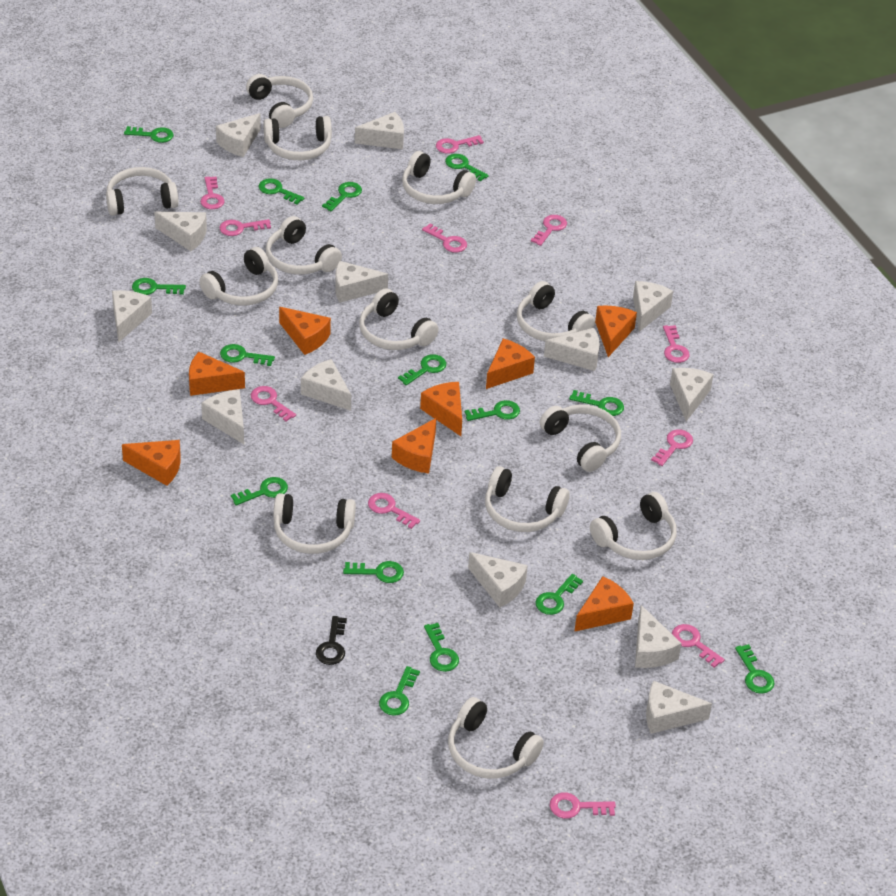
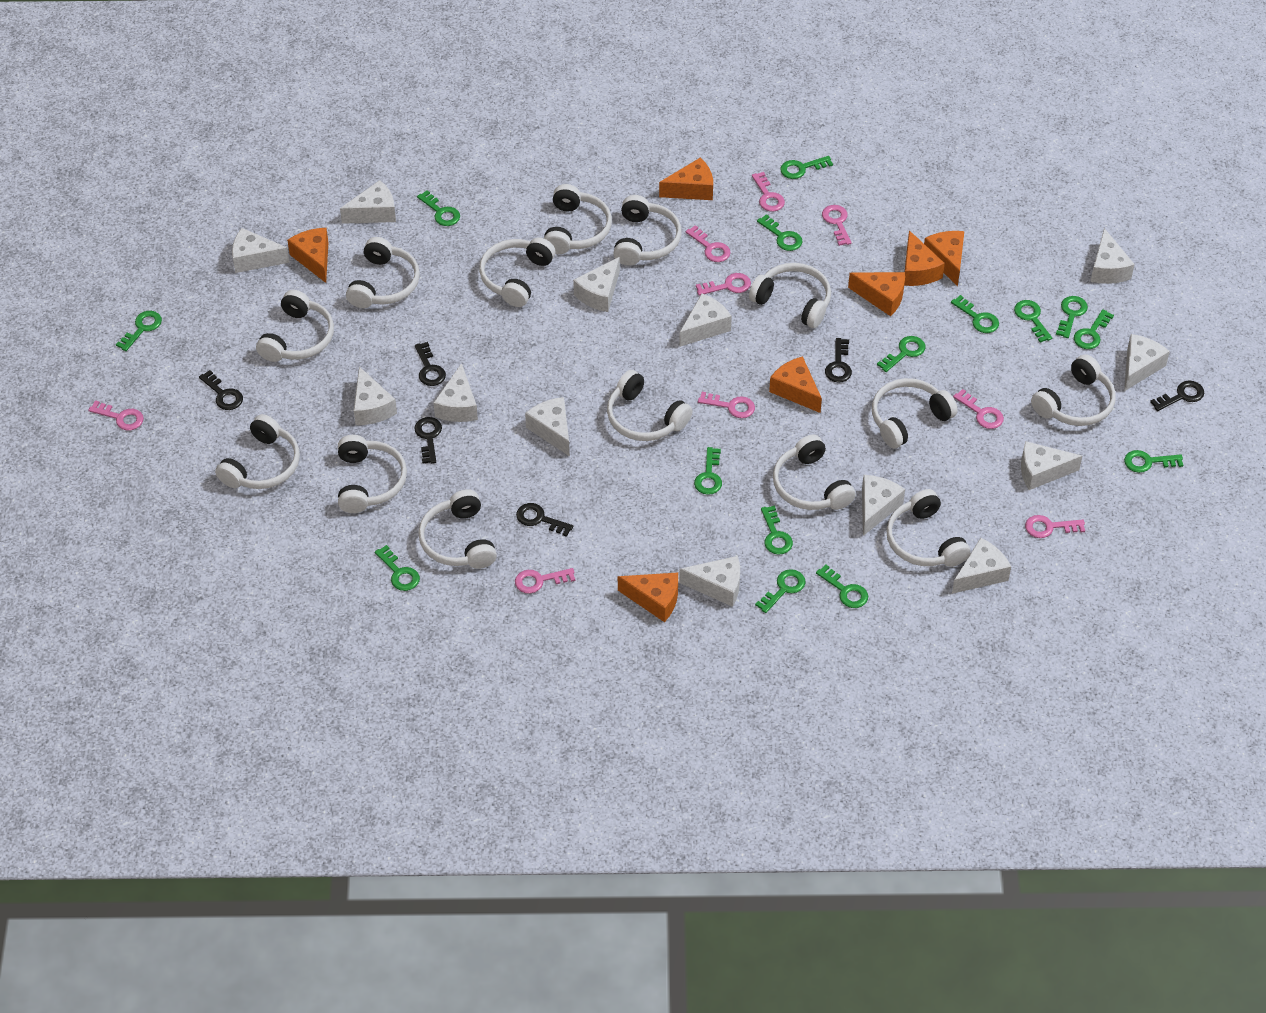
black key: [316,616,347,665] = 1 -> [199,370,243,410] [414,417,442,464] [415,342,446,386] [516,503,573,537] [825,338,852,383] [1150,381,1204,411] = 6
orange cheese: [122,440,181,486] [189,352,245,396] [279,307,331,355] [392,418,437,474] [420,382,462,436] [486,339,535,389] [574,576,634,632] [595,305,637,357] = 8 -> [287,228,328,283] [618,572,678,622] [659,158,713,200] [769,356,822,413] [848,272,905,316] [904,230,945,286] [924,231,964,286] = 7
pink key: [200,176,225,209] [219,219,271,236] [251,386,296,421] [368,493,420,529] [422,224,467,253] [436,135,484,154] [531,215,567,246] [550,792,616,819] [651,429,693,466] [663,325,690,363] [672,624,725,668] = 11 -> [88,400,144,430] [515,568,575,594] [686,225,731,262] [696,273,751,296] [698,392,755,418] [752,172,785,212] [822,205,852,246] [953,389,1004,429] [1025,515,1085,538] = 9
white headphones: [106,167,178,216] [199,247,278,306] [246,74,313,128] [264,116,332,160] [266,216,342,275] [273,493,356,554] [359,288,439,350] [402,151,476,204] [448,697,544,778] [485,466,570,532] [517,281,595,341] [540,404,621,472] [590,492,677,560] = 13 -> [215,414,300,489] [256,290,334,362] [338,435,407,513] [346,237,420,308] [418,489,497,569] [479,238,556,307] [544,184,612,254] [607,370,692,441] [613,195,681,266] [749,263,831,328] [773,434,856,510] [872,378,958,449] [886,489,971,567] [1031,354,1116,426] = 14

